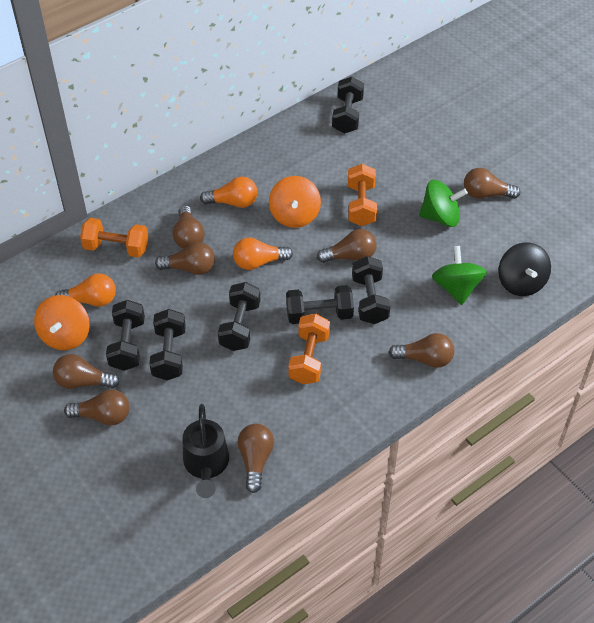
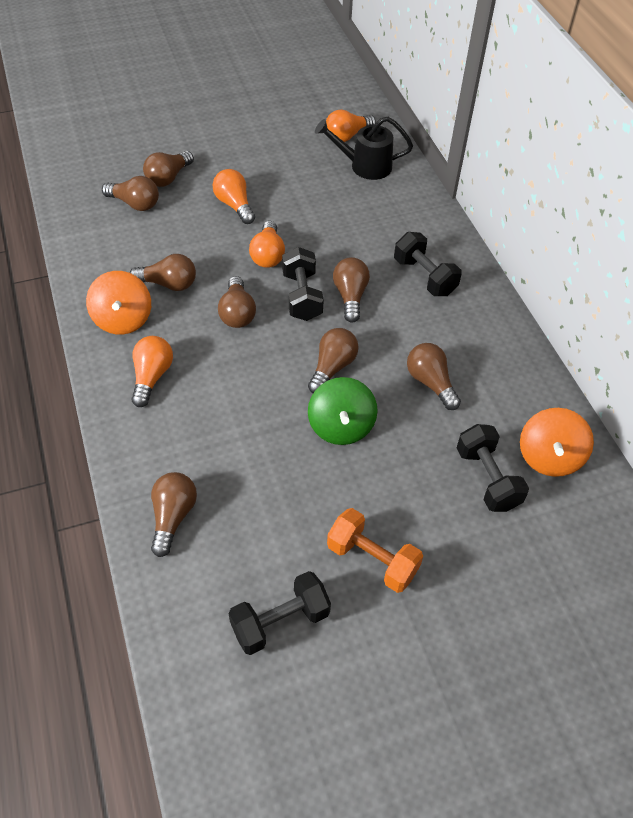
black dumbbell: [106,300,145,371] [149,309,186,380] [218,282,260,351] [286,285,354,324] [332,77,364,134] [352,256,390,324] = 6 -> [229,571,331,655] [282,247,324,321] [394,232,462,296] [457,424,529,512] = 4
black spinning top: [498,242,551,296] = 1 -> none = 0
green spinning top: [419,180,468,227] [432,246,487,305] = 2 -> [308,377,378,445] = 1
orange dumbbell: [80,218,148,258] [288,314,330,384] [348,164,377,226] = 3 -> [327,508,423,593] = 1
orange light bulb: [55,273,116,307] [200,177,258,208] [233,238,293,270] = 3 -> [131,336,173,407] [212,169,255,224] [249,221,285,268] [326,109,376,142] = 4

